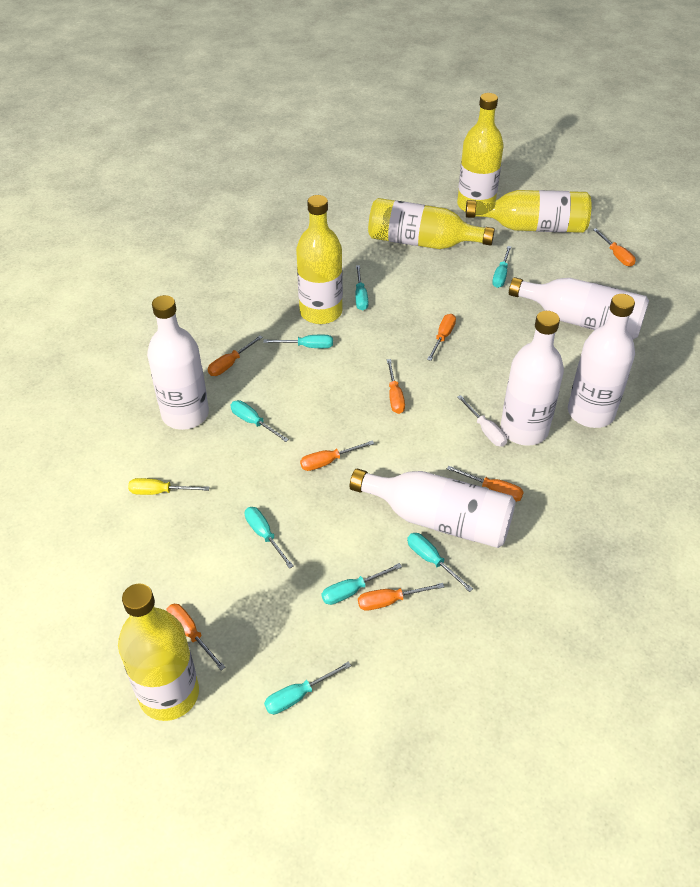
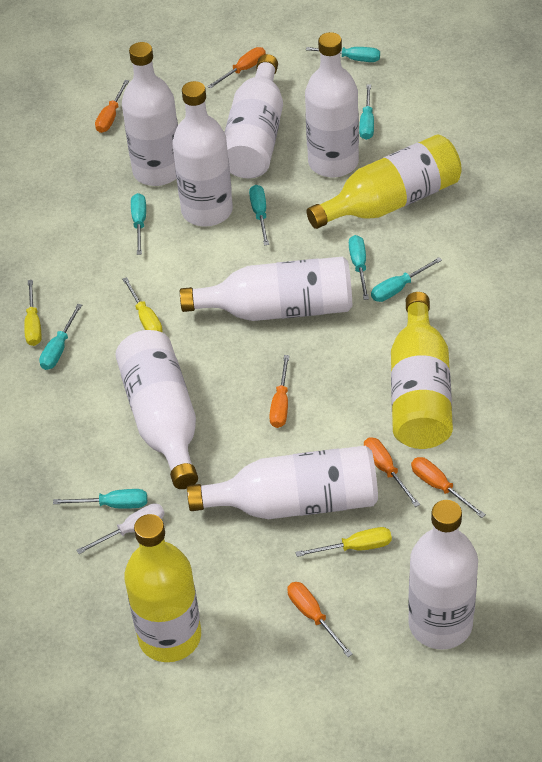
orange screwdriver: [166,604,225,670] [208,336,263,376] [300,440,374,471] [358,583,444,611] [387,359,405,414] [427,314,456,361] [447,466,524,502] [593,228,636,267] = 8 -> [95,80,129,133] [207,47,266,89] [269,355,290,428] [287,582,353,657] [364,437,420,507] [411,457,486,518] = 6
white bottle: [147,295,209,430] [350,469,516,548] [501,311,564,446] [509,277,649,339] [568,294,635,428] = 5 -> [115,330,198,489] [122,42,178,186] [172,81,233,227] [180,256,352,321] [187,446,378,519] [224,54,283,178] [305,32,359,177] [408,500,478,650] = 8
yellow bottle: [118,584,199,721] [296,195,343,324] [368,198,495,249] [457,93,504,212] [466,190,591,233] = 5 -> [124,514,201,662] [307,135,462,229] [391,292,453,449] = 3
yellow screwdriver: [128,478,209,495] = 1 -> [24,280,41,346] [122,277,163,332] [296,527,392,557] = 3

